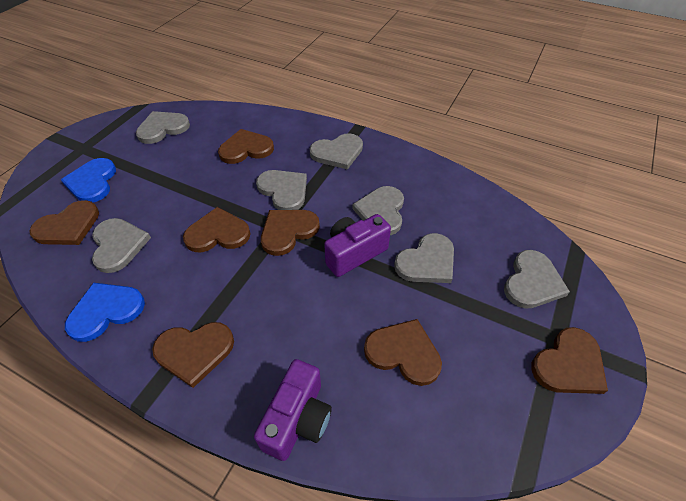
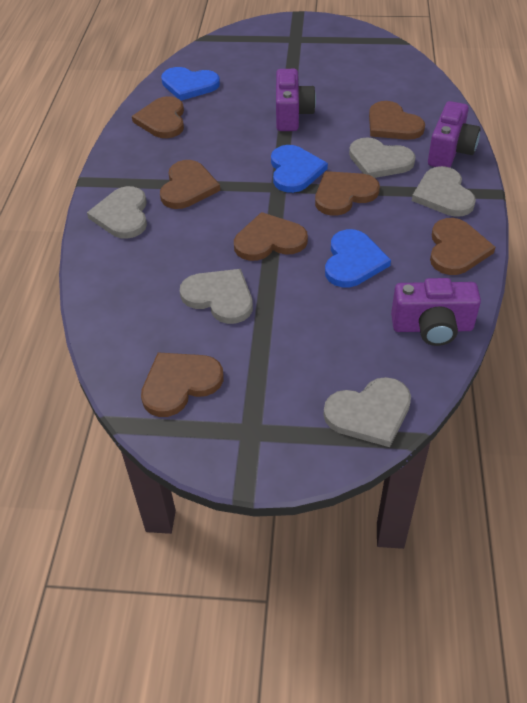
blue heart: [61,158,116,202] [65,283,145,342] = 2 -> [161,67,220,101] [271,145,328,193] [325,229,391,287] = 3
grey heart: [92,218,151,273] [136,111,190,144] [256,170,307,210] [310,133,363,170] [352,186,404,235] [394,233,454,283] [504,250,570,309] = 7 -> [87,186,147,239] [180,269,253,324] [323,377,411,447] [349,137,415,178] [412,166,476,217] = 5
purple camera: [254,359,332,461] [324,214,391,277] = 2 -> [276,69,316,131] [391,278,481,346] [428,101,481,167] = 3

